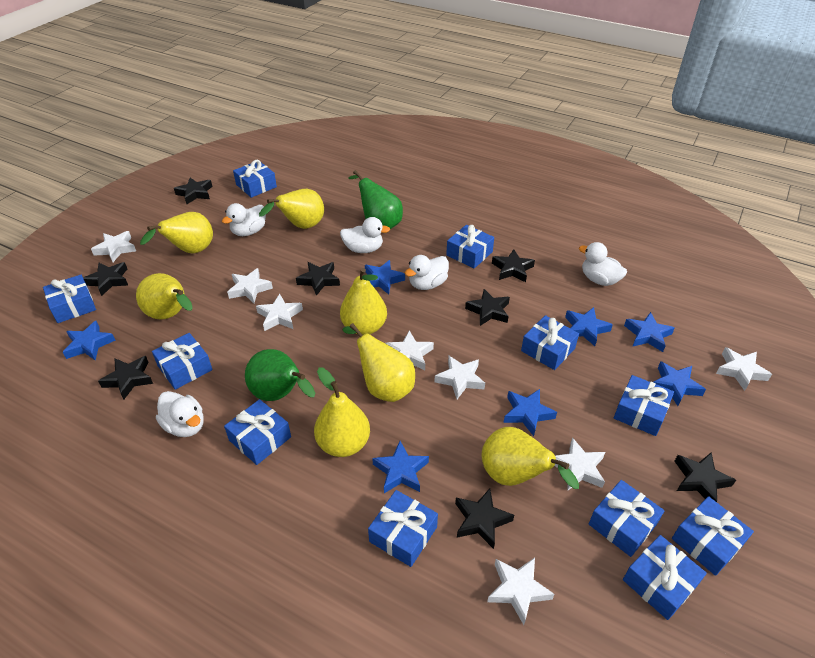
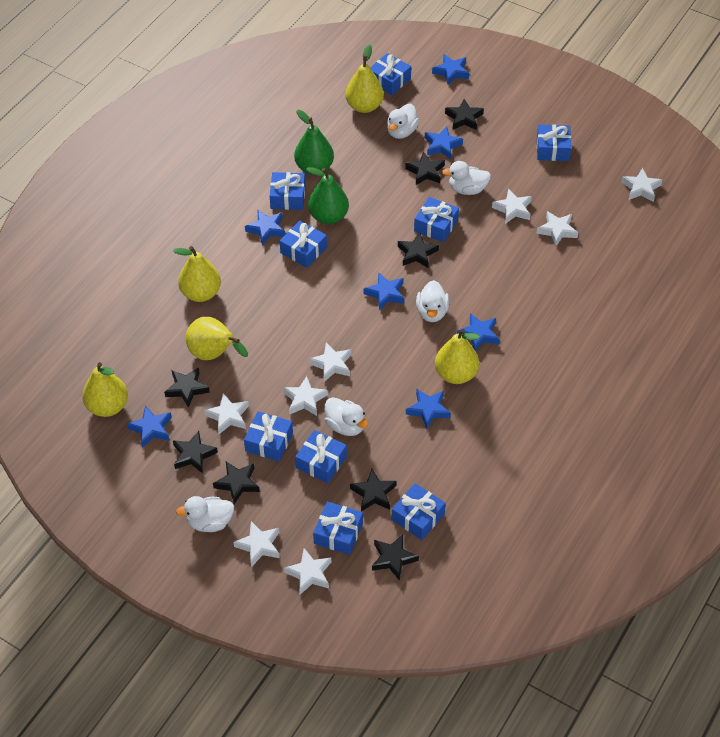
blue gift: [43,275,96,323] [152,333,212,390] [224,399,291,465] [233,160,277,198] [368,490,438,567] [446,225,494,269] [521,315,579,370] [589,480,665,557] [614,375,674,436] [623,535,707,620] [672,496,754,576] = 11 -> [244,411,293,462] [270,172,305,210] [280,221,327,268] [295,430,347,483] [313,501,363,555] [370,53,411,95] [392,483,446,540] [414,197,459,242] [537,124,571,161] = 9
yellow pear: [136,273,193,320] [140,212,213,253] [259,189,324,229] [314,367,370,457] [340,268,387,335] [343,323,415,402] [481,427,579,489] = 7 -> [82,362,128,417] [173,246,221,302] [186,317,248,360] [345,44,384,113] [435,329,480,384] = 5

